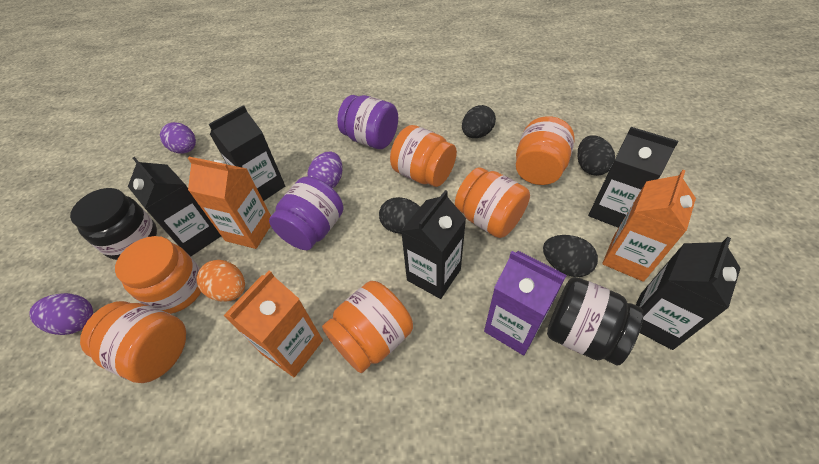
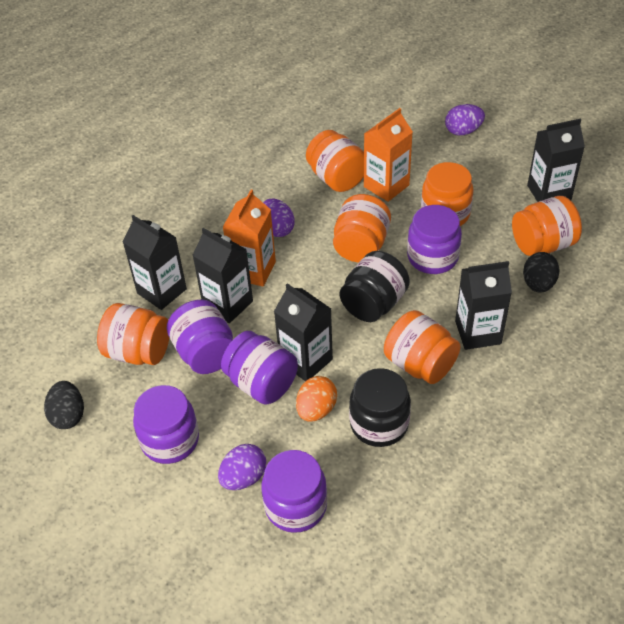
black egg: [379,197,420,234] [462,105,496,138] [543,235,598,277] [577,135,615,176] = 4 -> [44,381,84,429] [523,252,559,292] = 2
orange carton: [188,157,271,249] [223,271,323,377] [602,170,696,282] = 3 -> [223,190,276,287] [364,108,413,202] = 2
purple carton: [484,251,567,355] = 1 -> none = 0
purple jar: [269,177,343,250] [337,95,398,149] = 2 -> [133,385,199,464] [167,300,233,374] [221,331,298,404] [261,450,327,533] [407,205,462,274] = 5

